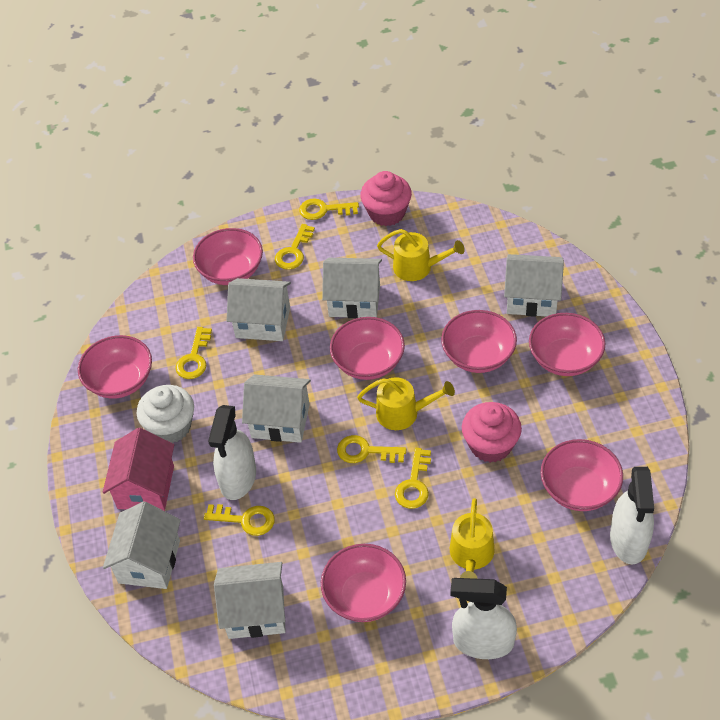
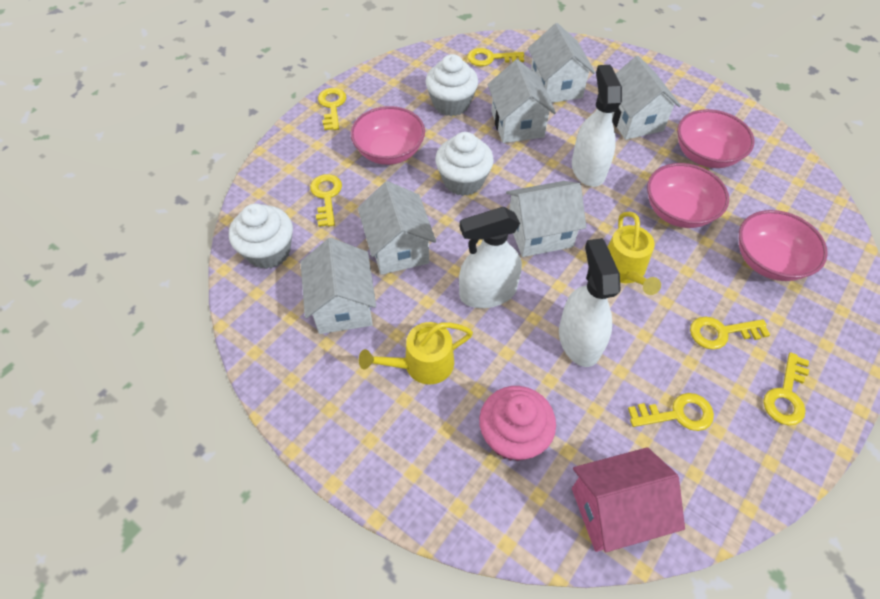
pink bowl: [78,335,152,399] [193,228,263,285] [321,544,406,622] [330,317,405,380] [441,310,517,373] [529,313,605,376] [540,439,623,511] = 7 -> [350,106,425,165] [647,163,729,228] [677,109,754,168] [739,210,828,281] = 4
pink cupcake: [360,171,412,226] [462,402,522,463] = 2 -> [479,386,556,461] = 1
white cupcake: [137,385,194,443] = 1 -> [229,203,293,269] [426,54,478,116] [435,132,494,196] = 3
yellow watering can: [357,377,455,430] [377,229,465,281] [450,498,495,579] = 3 -> [359,322,473,384] [608,212,661,295] = 2

